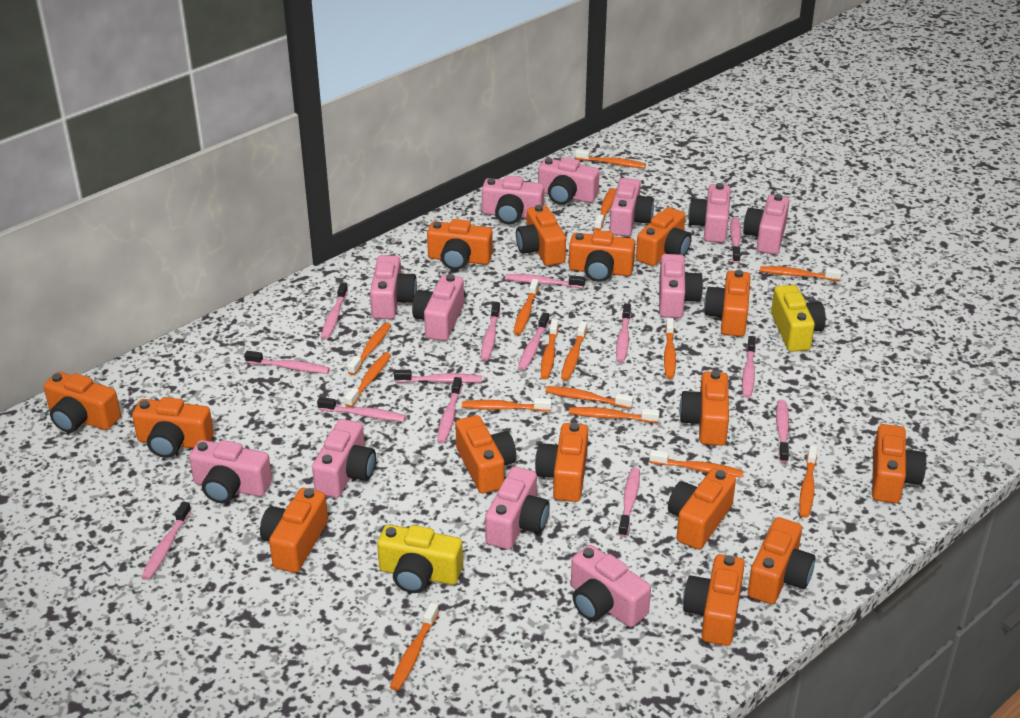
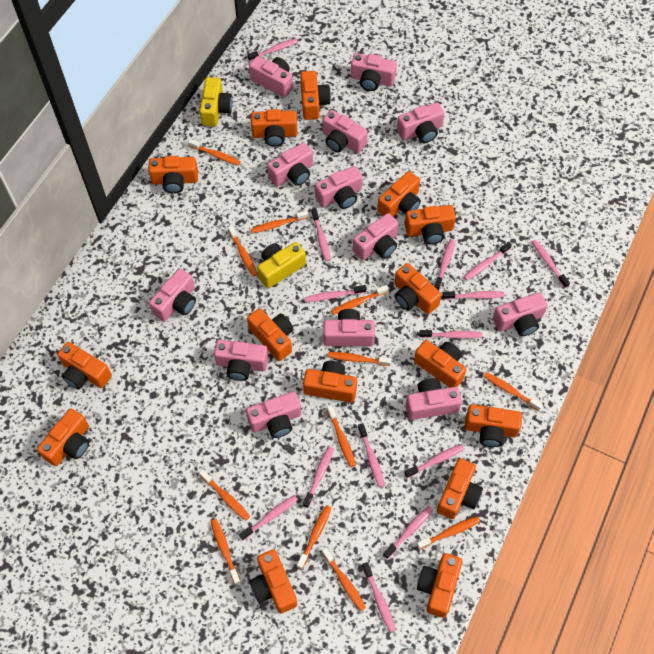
orange toothbrush: [345,352,391,407] [348,322,391,375] [390,602,439,691] [462,398,552,412] [514,279,539,335] [541,319,559,379] [545,386,634,409] [561,321,587,381] [569,407,660,423] [575,149,646,168] [594,188,616,231] [649,450,743,478] [664,318,676,379] [760,266,842,281] [799,445,817,518] = 15 -> [188,139,241,166] [199,470,250,521] [210,519,241,585] [228,226,258,277] [251,210,308,233] [297,505,331,569] [322,548,366,611] [327,405,356,467] [328,352,391,366] [331,285,389,315] [417,516,480,550] [484,372,543,411] = 12
pink camera: [189,440,272,503] [312,419,376,498] [370,255,417,319] [412,274,464,341] [482,176,544,224] [485,467,550,550] [538,157,600,205] [571,545,651,627] [609,178,654,236] [659,254,703,318] [688,183,731,243] [744,194,789,254] = 12 -> [149,268,196,322] [214,340,268,381] [246,391,301,438] [249,56,293,98] [267,142,313,187] [315,166,363,209] [323,110,368,153] [323,309,375,346] [351,53,397,91] [352,213,399,260] [397,102,444,143] [406,378,462,420] [493,292,548,336] = 13

